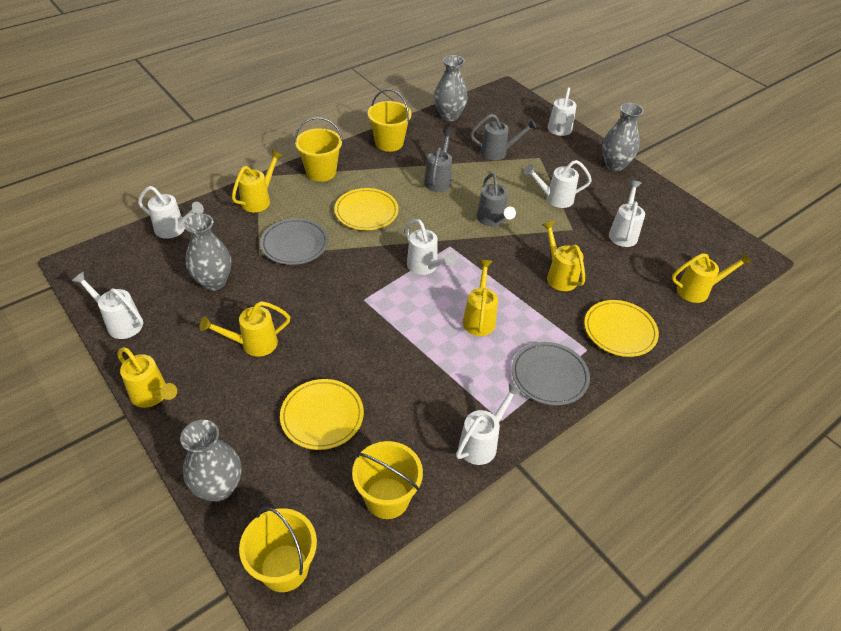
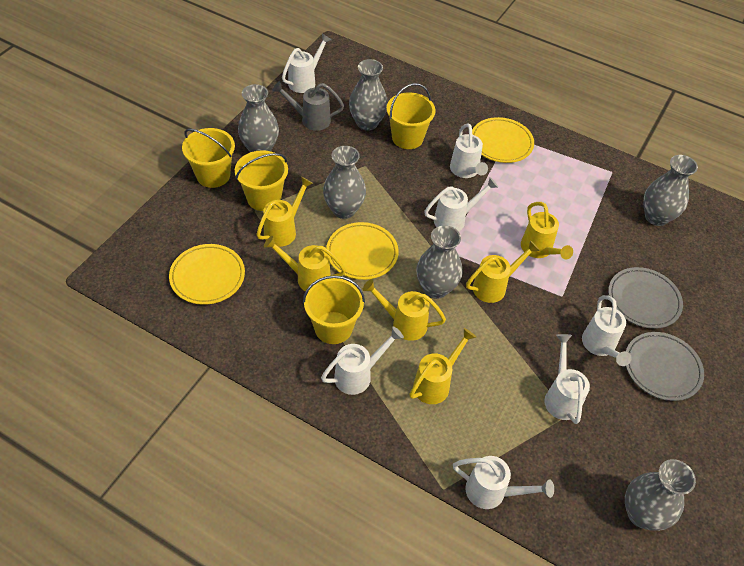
grey vase: [180,420,241,502] [184,213,232,291] [434,55,468,121] [602,103,644,171] = 4 -> [238,84,279,152] [323,146,366,219] [349,59,388,131] [416,225,462,299] [625,459,696,531] [643,155,698,226] = 6
grey watering can: [424,130,454,192] [470,114,537,160] [477,173,516,227] = 3 -> [272,81,344,131] = 1

